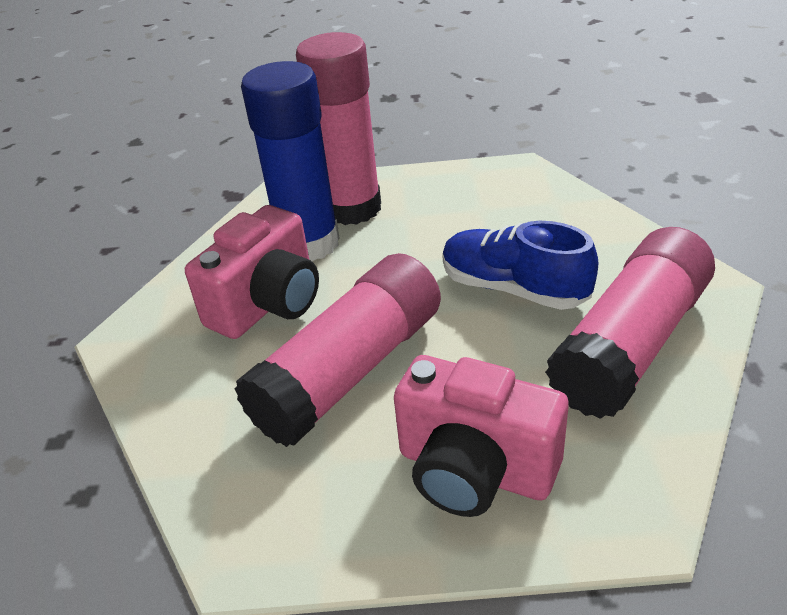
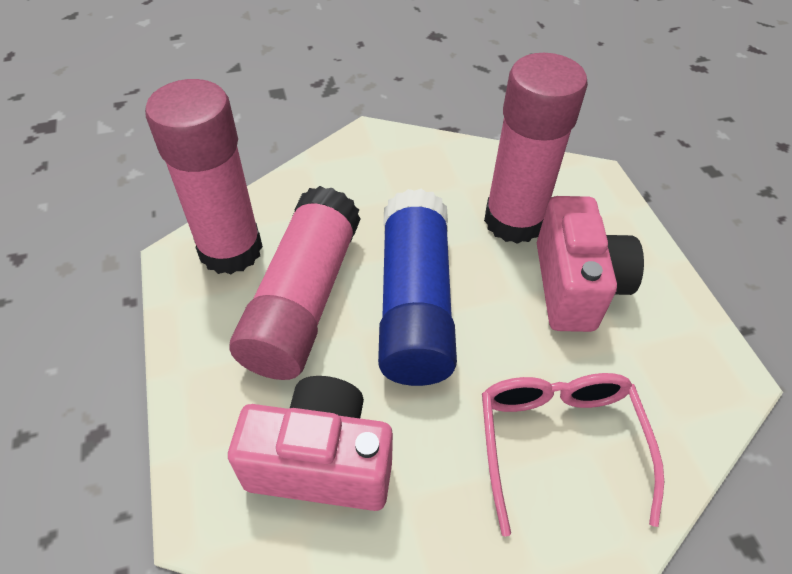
blue shoe: [443,221,598,310] = 1 -> none = 0
pink glasses: none = 0 -> [482,373,664,537] = 1

